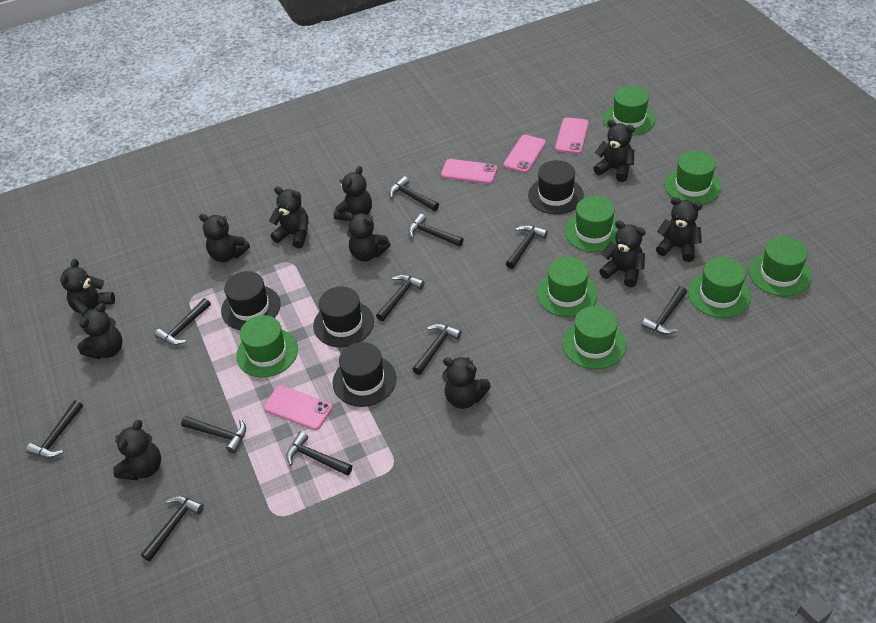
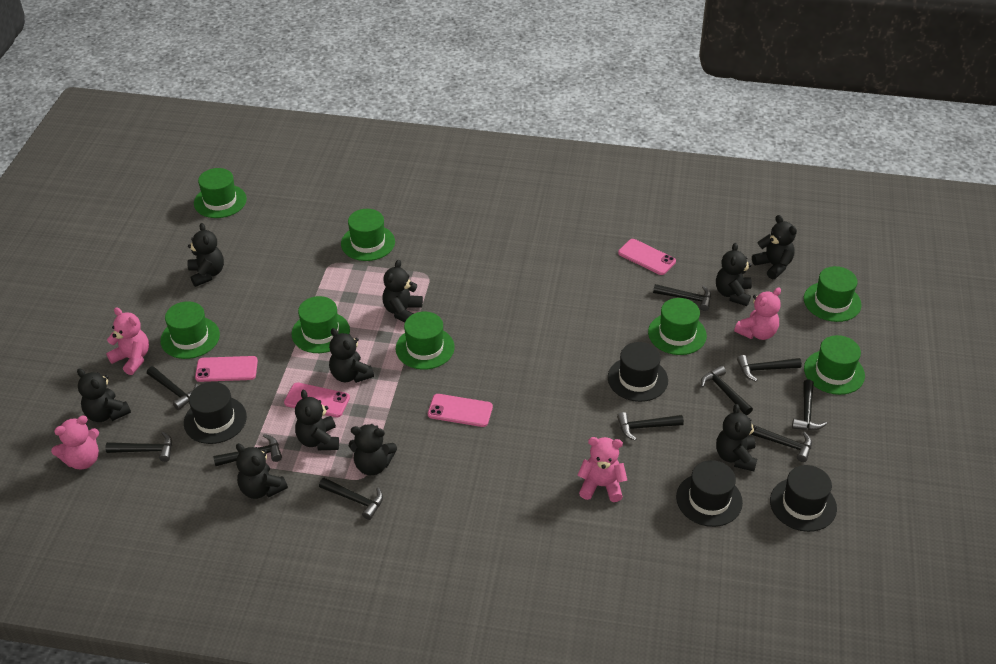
black hammer: [26,400,83,458] [141,496,204,562] [155,298,211,345] [181,416,246,453] [286,431,352,476] [376,274,425,321] [389,176,439,211] [408,214,464,247] [413,324,462,375] [506,225,548,269] [642,286,687,335] = 11 -> [105,432,172,462] [147,366,198,410] [213,434,282,466] [319,478,383,520] [617,412,684,441] [653,284,711,311] [701,365,753,415] [737,355,802,382] [750,425,812,462] [792,380,827,430] = 10
black teddy bear: [60,259,115,316] [77,303,122,359] [113,420,161,480] [199,214,250,262] [269,187,308,248] [334,166,372,221] [345,212,391,262] [443,357,491,409] [593,120,635,182] [599,220,646,287] [656,197,702,262] = 11 -> [77,368,131,422] [187,223,224,287] [236,443,288,499] [295,390,339,450] [329,328,374,383] [349,424,397,475] [382,260,423,322] [716,243,752,306] [716,404,757,471] [752,215,797,279] = 10
pink teddy bear: none = 0 -> [51,416,99,469] [106,307,149,375] [577,437,627,502] [734,288,781,340] = 4

